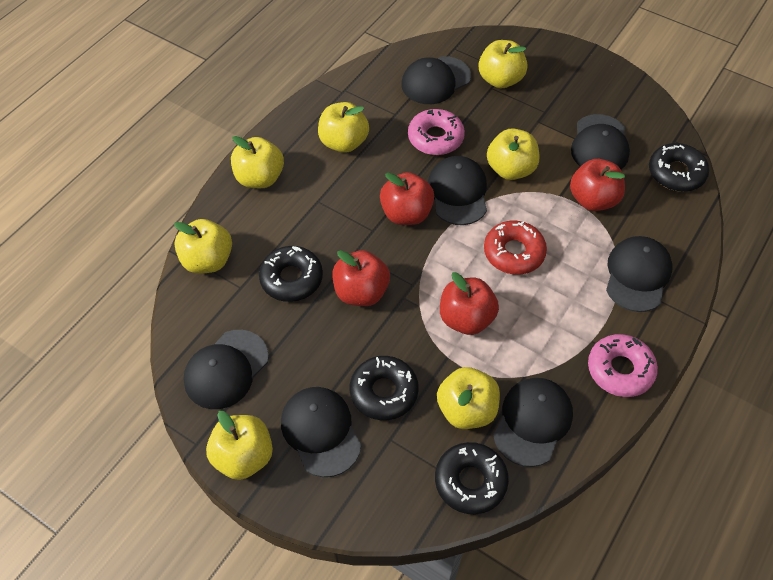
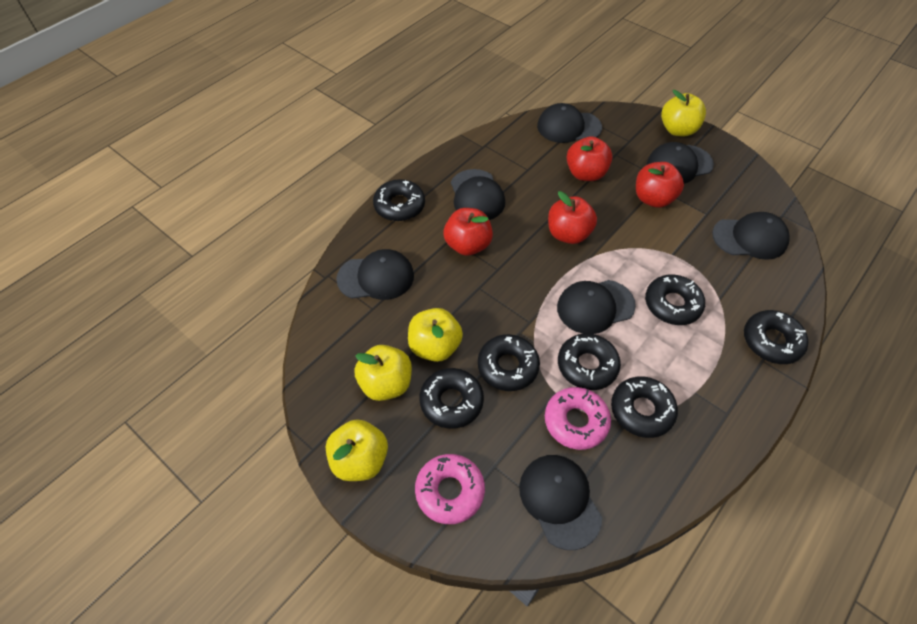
black donut: [259,246,323,302] [350,356,419,420] [435,442,509,514] [649,143,709,192] = 4 -> [373,179,425,221] [420,368,484,429] [478,334,540,391] [558,333,621,390] [611,376,678,438] [645,275,705,325] [744,310,808,364] = 7
red donut: [484,221,547,275] = 1 -> none = 0
yellow apple: [174,219,232,274] [206,411,273,480] [231,136,284,188] [318,102,369,153] [437,367,500,429] [478,40,528,88] [487,128,539,180] = 7 -> [326,419,388,481] [354,345,412,401] [408,308,463,362] [661,90,706,136] = 4

